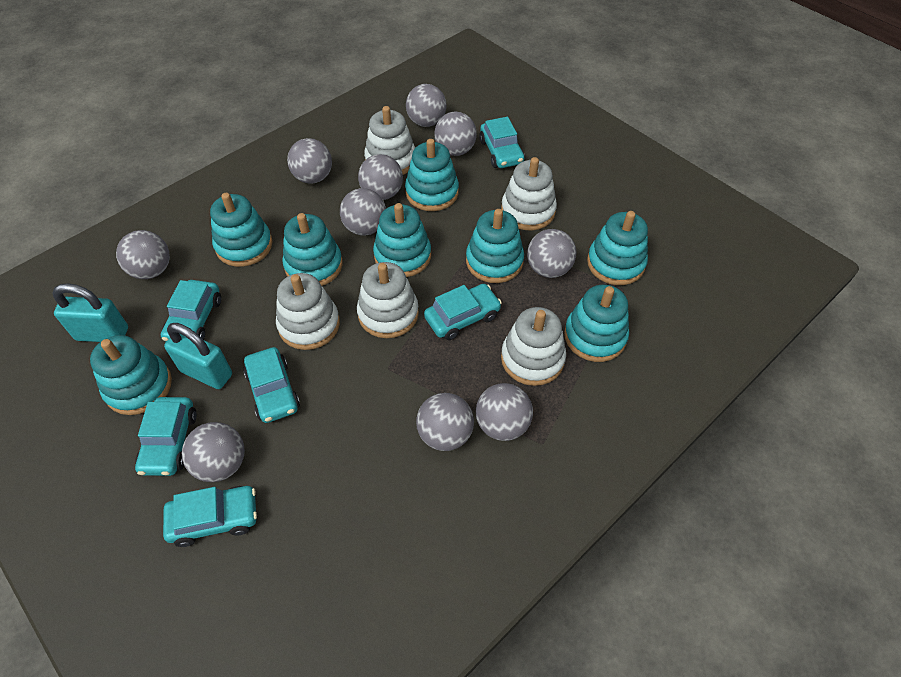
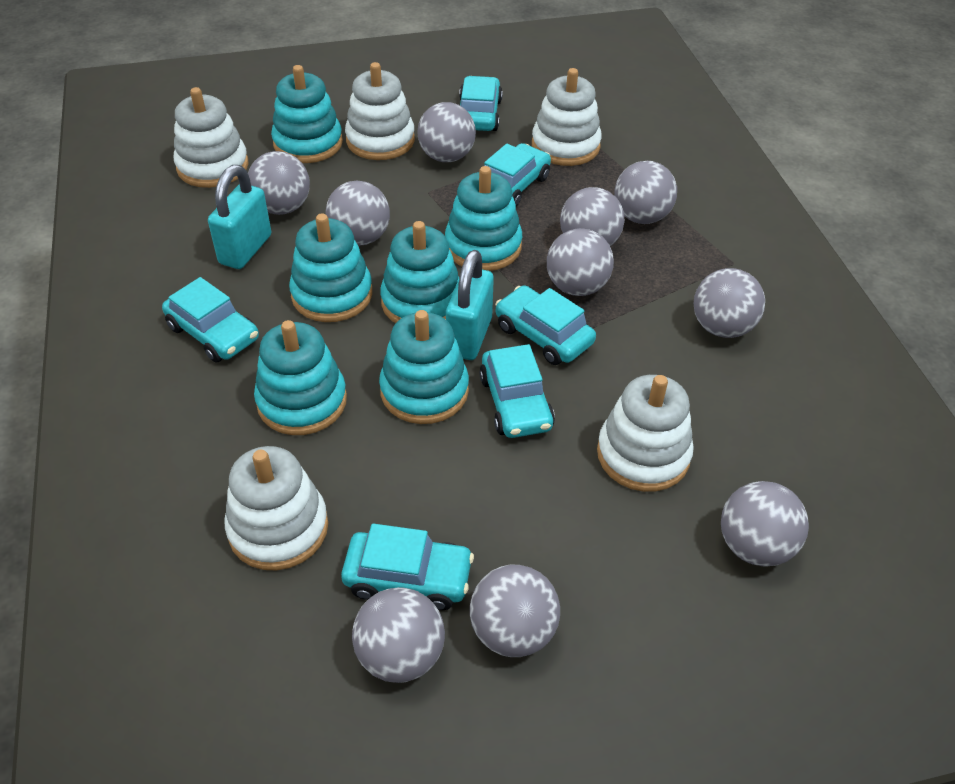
turquoise stacking toy: [90,335,172,415] [210,193,273,267] [282,213,343,286] [373,203,431,277] [405,139,459,211] [466,209,524,283] [564,285,629,362] [587,211,648,285] = 8 -> [254,320,347,435] [271,65,343,163] [289,213,372,322] [379,310,469,424] [380,221,459,323] [445,166,522,271] = 6

